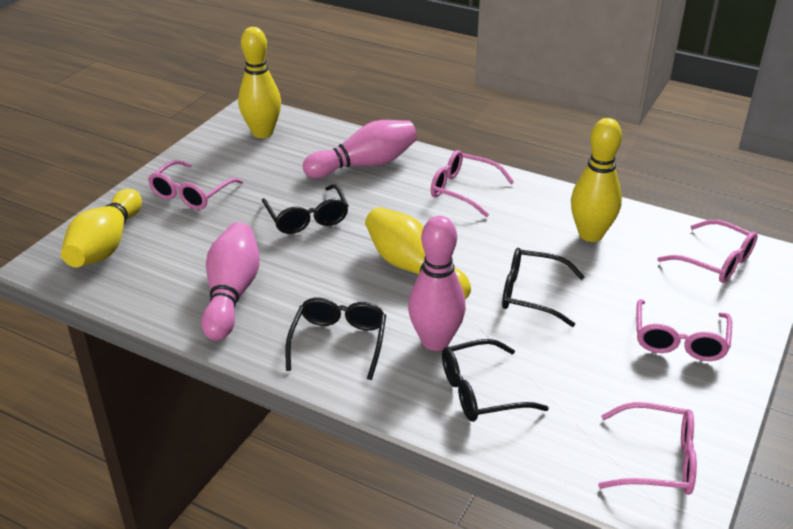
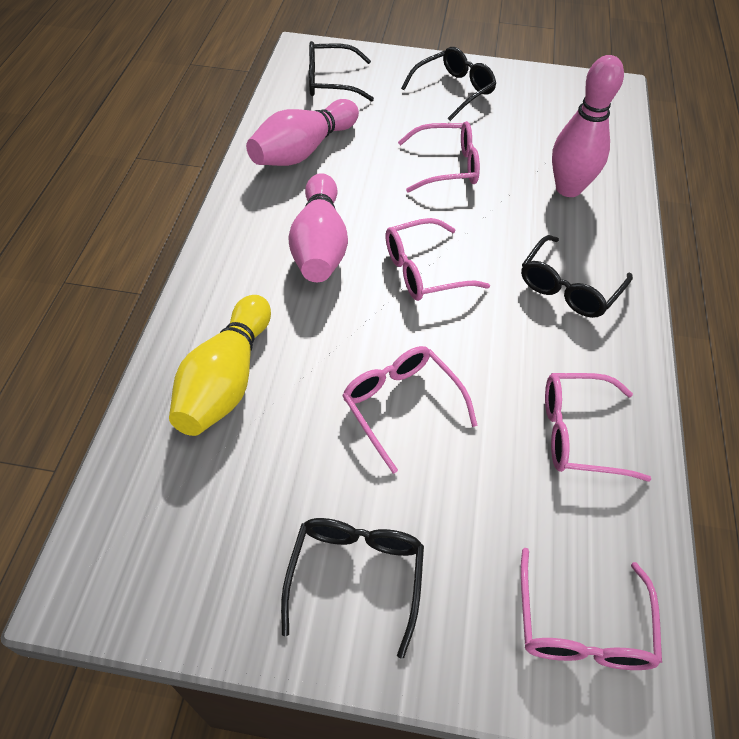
yellow bowling pin: [61,189,142,267] [238,27,281,138] [365,207,471,299] [571,118,622,242] = 4 -> [169,295,271,436] = 1

